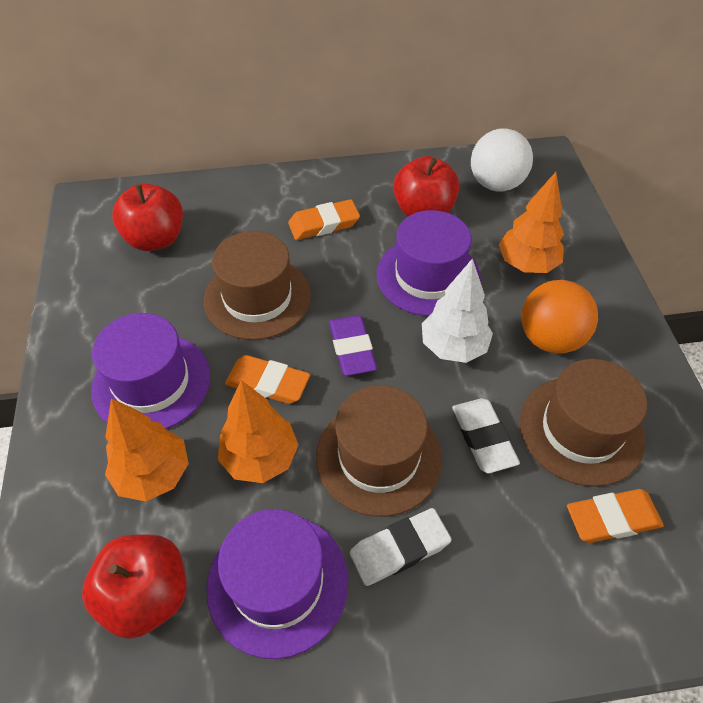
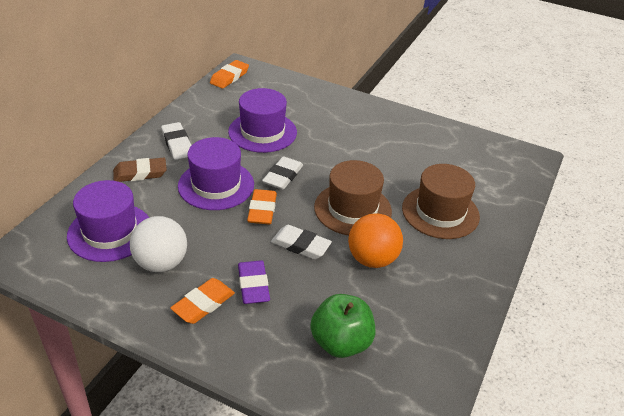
brown eraser: none = 0 -> [113,158,167,182] = 1
brown hat: [204,231,311,340] [316,385,442,517] [520,359,647,487] = 3 -> [314,160,392,235] [402,164,480,239] = 2
green apple: none = 0 -> [310,294,375,358] = 1
orange tree: [105,398,189,502] [218,380,298,483] [498,172,564,273] = 3 -> none = 0
red apple: [82,534,187,639] [112,183,183,251] [393,156,460,217] = 3 -> none = 0
white eraser: [350,508,452,586] [452,398,520,473] = 2 -> [161,122,192,160] [262,156,303,190] [271,225,332,259] = 3
white tree: [422,258,493,363] = 1 -> none = 0

